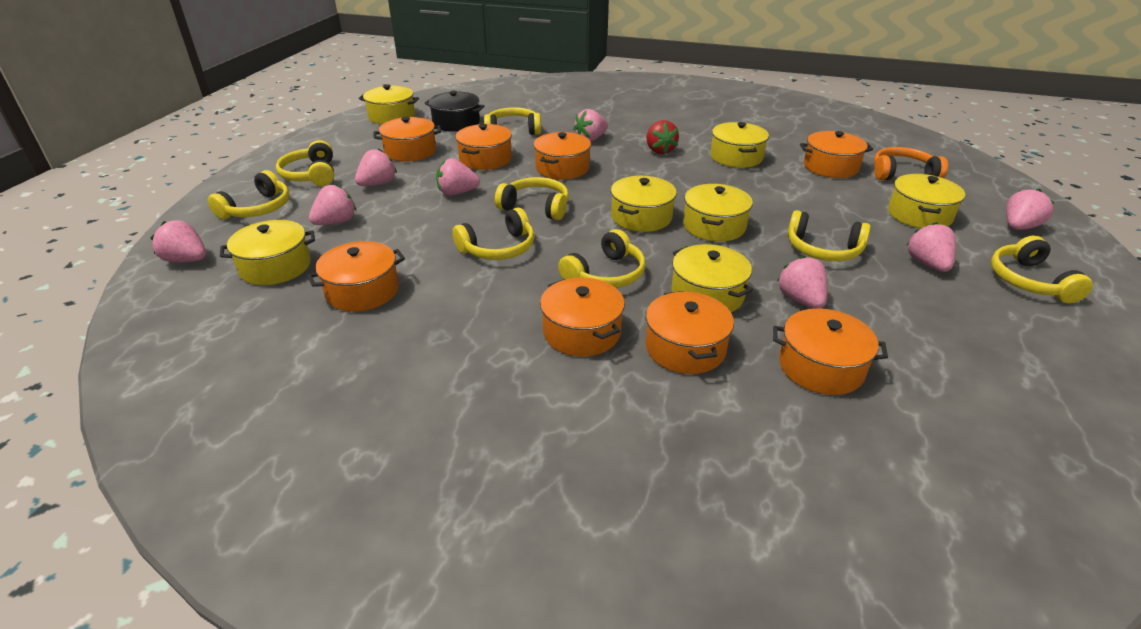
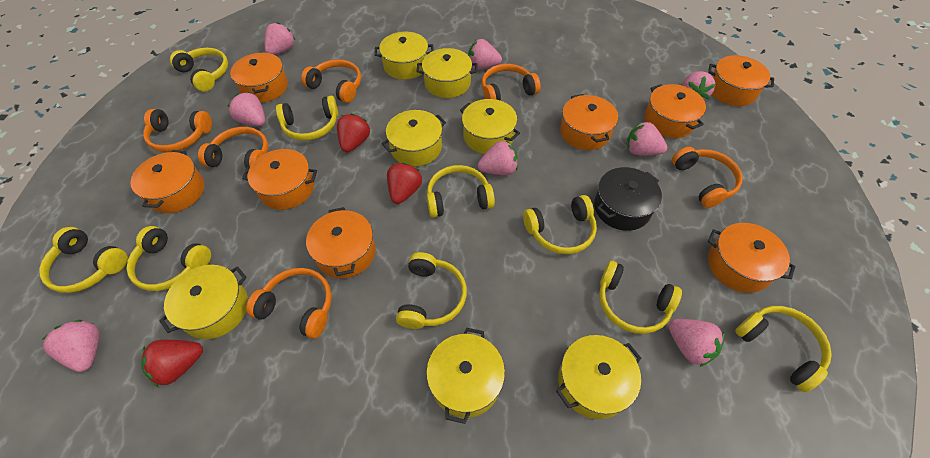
orange headphones: [874,147,948,180] = 1 -> [143,109,212,152] [198,127,268,168] [246,268,332,339] [301,59,361,103] [482,64,541,101] [672,147,743,208] = 6
red strawberry: [647,120,679,154] = 1 -> [142,340,203,387] [337,113,370,152] [387,162,422,204] = 3
yellow headphones: [208,170,290,220] [276,140,334,186] [452,208,534,260] [484,107,541,135] [495,177,569,220] [558,229,645,288] [787,210,871,261] [991,236,1093,303] = 8 -> [39,227,128,293] [126,226,211,291] [170,48,228,92] [276,96,338,141] [396,252,467,329] [427,165,495,218] [523,195,597,254] [599,261,682,334] [735,306,832,392] = 9

